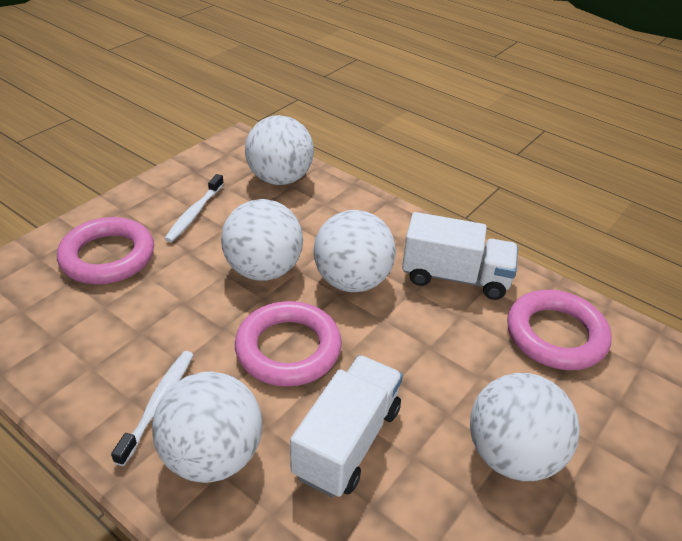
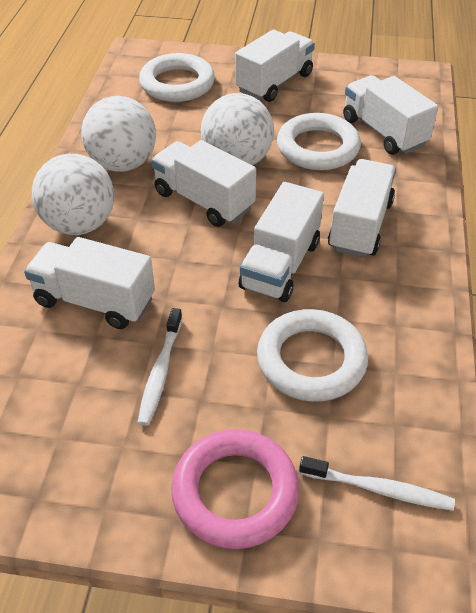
pink ring: [57,217,154,284] [235,301,342,387] [507,290,612,370] = 3 -> [171,429,299,549] = 1
white ball: [152,372,262,483] [221,199,303,281] [245,115,314,185] [314,210,396,292] [470,373,580,481] = 5 -> [32,154,114,235] [81,96,156,172] [201,93,274,165] = 3
white ring: none = 0 -> [139,53,215,102] [257,309,368,402] [277,113,361,170] = 3
white truck: [290,355,403,498] [402,212,518,300] = 2 -> [24,237,155,329] [151,140,256,227] [235,30,315,102] [239,182,324,302] [328,159,396,258] [343,75,438,155] = 6

